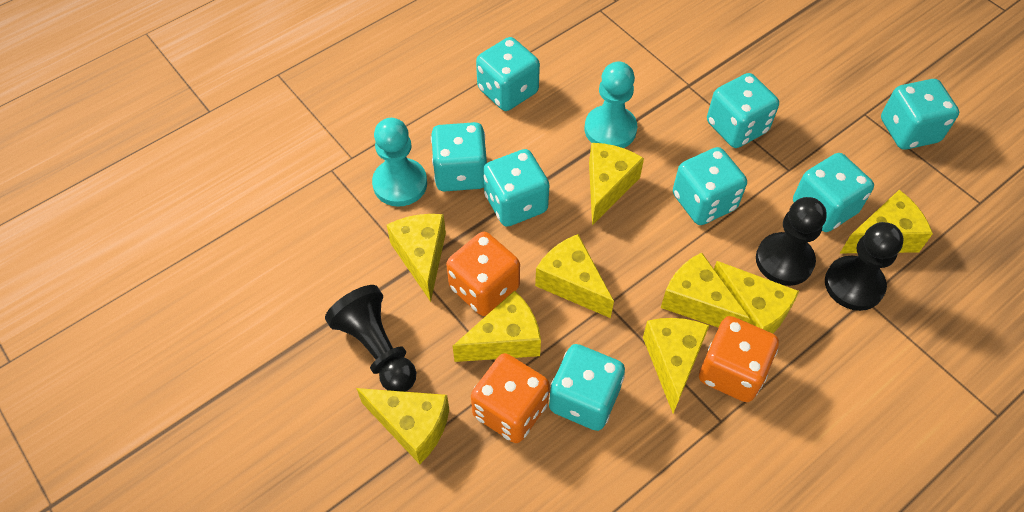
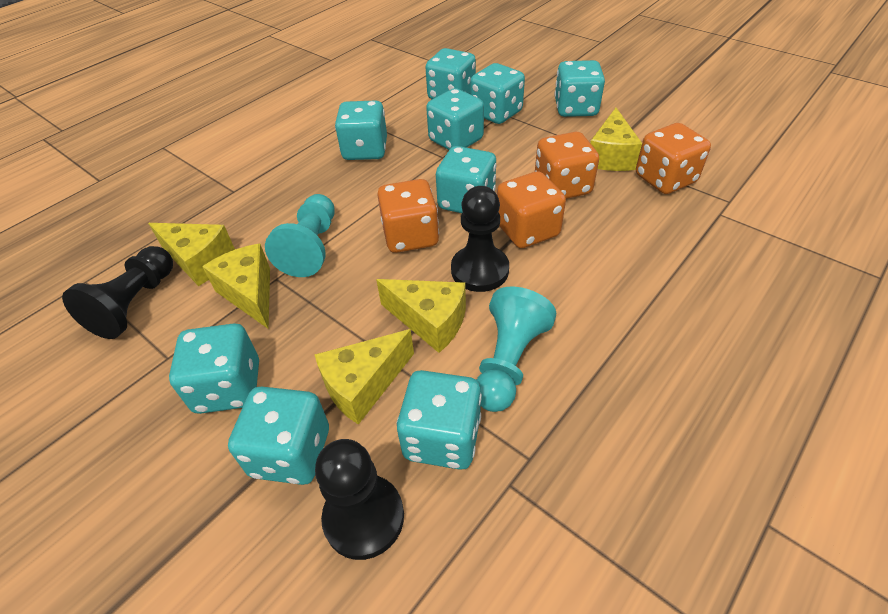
orange dice: [446,232,520,316] [471,353,550,443] [699,316,779,402] = 3 -> [377,179,439,253] [497,171,566,248] [535,132,599,199] [636,123,711,194] = 4
turquoise dice: [431,122,487,192] [476,37,540,111] [483,149,550,227] [549,344,625,431] [673,147,747,225] [707,73,779,148] [793,153,874,232] [881,79,959,150] = 8 -> [169,323,259,414] [228,386,329,485] [335,100,387,160] [397,370,482,470] [425,48,476,99] [426,88,484,150] [436,146,497,213] [470,63,525,124] [554,60,605,117] = 9
yellow cheese: [356,388,449,464] [387,214,446,302] [453,290,541,362] [535,234,614,318] [589,143,644,225] [643,318,710,413] [661,252,750,328] [714,261,799,333] [840,190,933,253] = 9 -> [148,223,235,286] [202,244,270,329] [314,329,414,425] [376,279,466,353] [590,108,642,171] = 5

